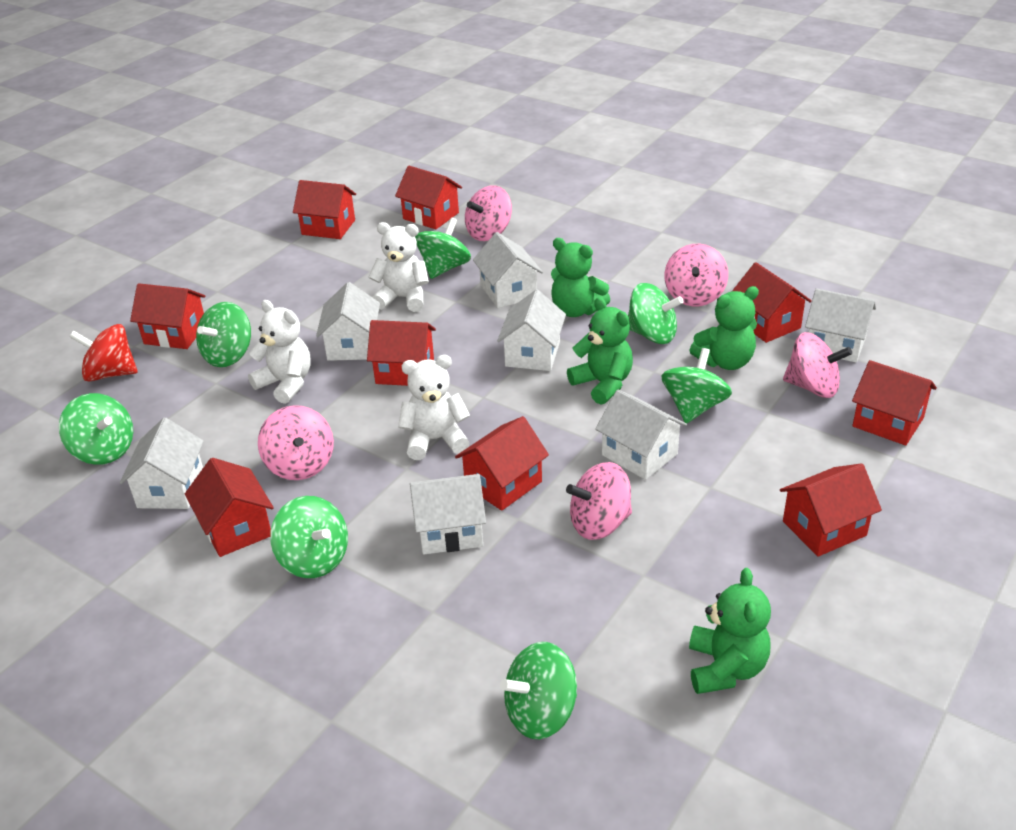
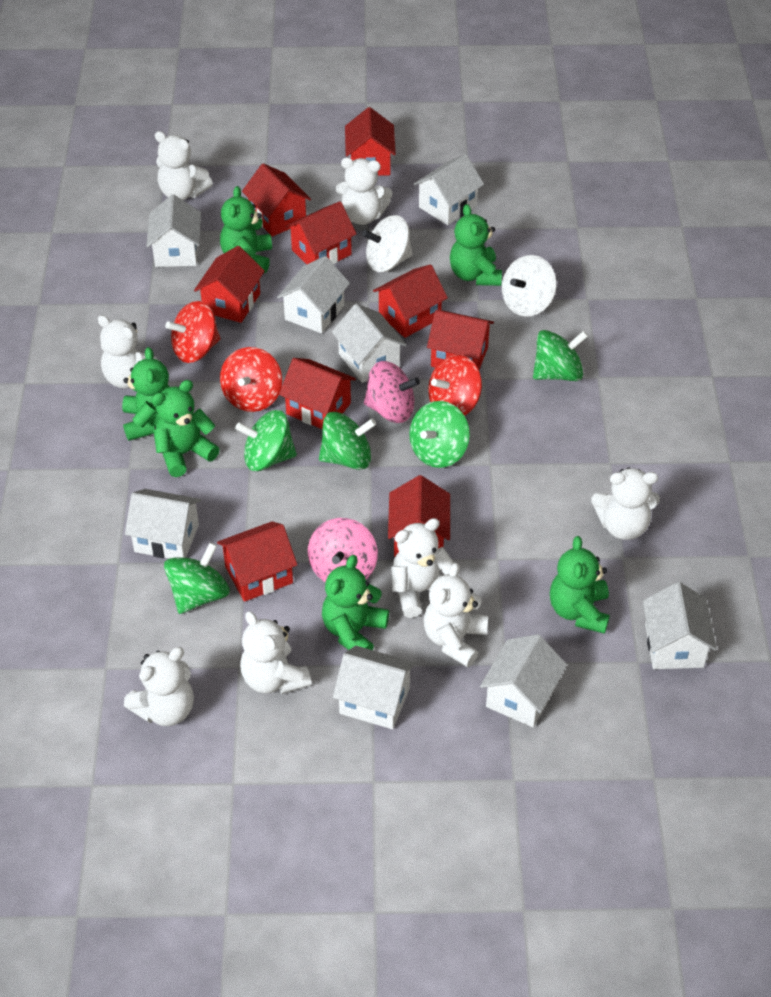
green spinning top: [59,393,133,465] [196,302,251,367] [270,496,348,578] [415,217,471,279] [500,642,577,739] [628,283,684,344] [661,348,732,423] = 7 -> [164,542,230,614] [235,410,297,471] [319,412,376,470] [409,401,470,468] [533,330,588,381] = 5
green teddy bear: [551,238,610,317] [567,297,633,405] [689,568,771,694] [690,286,759,370] = 4 -> [122,347,170,441] [152,380,220,477] [220,186,272,273] [322,555,389,650] [450,204,502,286] [550,536,610,634] = 6
pink spinning top: [258,405,334,480] [465,185,512,241] [566,462,632,540] [665,244,728,307] [783,332,852,398] = 5 -> [308,518,378,582] [364,361,420,423] = 2
red spinning top: [69,324,138,382] = 1 -> [165,301,220,363] [220,347,282,412] [428,355,482,416] = 3
white house: [119,418,204,509] [316,282,380,361] [410,474,486,555] [473,232,543,308] [497,290,566,371] [595,390,687,480] [805,288,876,363] = 7 -> [125,489,201,559] [146,194,201,267] [277,256,350,333] [332,303,407,383] [333,646,416,729] [414,154,484,225] [480,634,567,727] [643,582,717,669] = 8
white spinning top: none = 0 -> [362,215,412,272] [502,255,556,317] = 2
white teddy bear: [248,300,311,404] [368,222,429,312] [398,355,470,460] = 3 -> [98,315,158,389] [124,647,194,726] [155,131,213,200] [240,611,312,694] [336,157,392,225] [391,518,454,618] [424,563,488,667] [592,468,660,540] = 8

